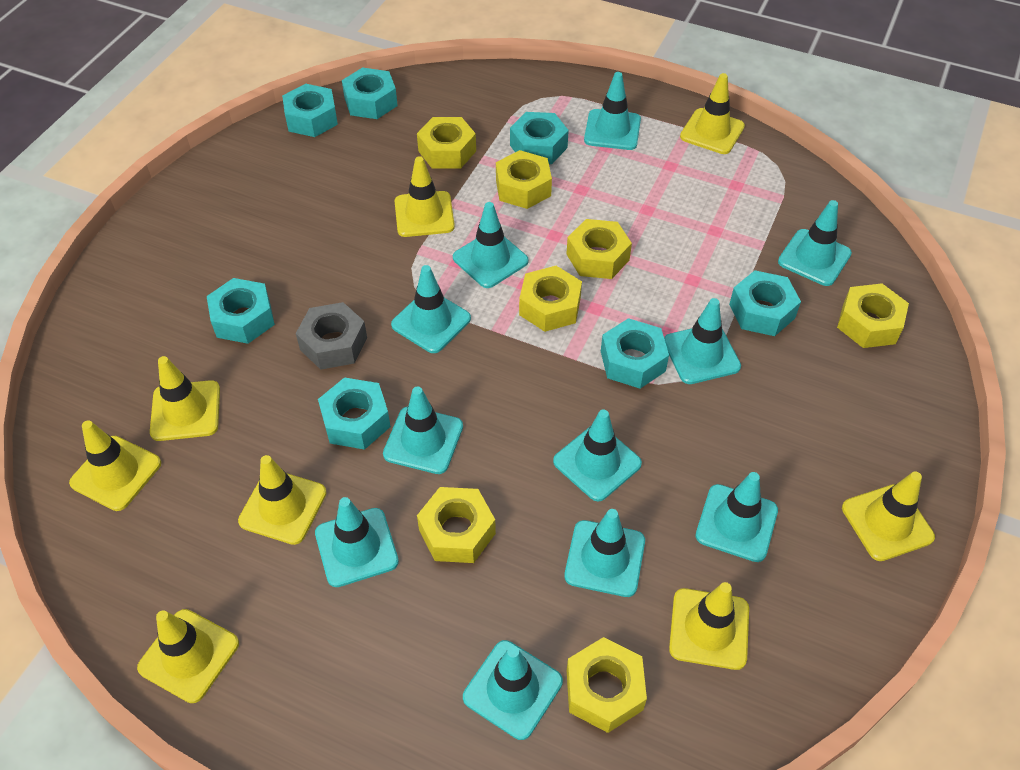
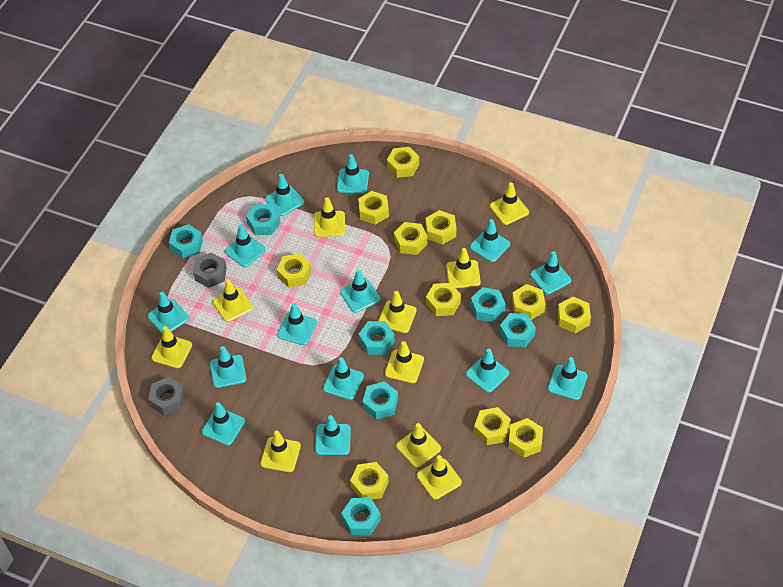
grey nut: [296,302,367,370] = 1 -> [148,377,185,416] [193,253,226,288] = 2
turquoise traffic cone: [315,497,399,587] [383,386,463,474] [391,265,471,353] [453,202,528,288] [463,640,563,740] [553,409,642,501] [564,509,645,597] [584,72,641,150] [664,298,741,384] [695,472,778,562] [778,200,852,286] = 11 -> [148,292,189,334] [202,402,245,445] [210,346,246,388] [225,224,266,267] [265,174,304,216] [277,303,317,345] [315,415,351,455] [323,357,364,400] [337,154,369,194] [340,270,380,313] [466,349,509,393] [470,219,510,262] [530,251,571,294] [548,357,587,400] = 14
yellow nut: [417,117,476,168] [417,487,496,563] [496,150,552,209] [519,266,582,332] [567,219,632,279] [567,637,647,733] [837,283,909,348] = 7 -> [277,253,312,288] [350,462,389,499] [358,191,389,225] [387,147,419,178] [394,222,428,255] [426,210,456,245] [426,283,461,316] [474,407,511,445] [508,418,543,458] [512,284,545,320] [557,297,591,333] = 11
yellow traffic cone: [69,420,161,511] [137,609,239,703] [150,356,220,441] [238,455,327,545] [395,156,455,237] [669,582,749,670] [680,73,745,154] [842,471,935,561] = 8 -> [151,326,192,368] [213,279,253,322] [260,431,301,472] [314,197,345,237] [378,291,417,333] [385,341,424,383] [396,423,441,467] [417,455,462,499] [446,248,481,288] [490,182,529,225] = 10

